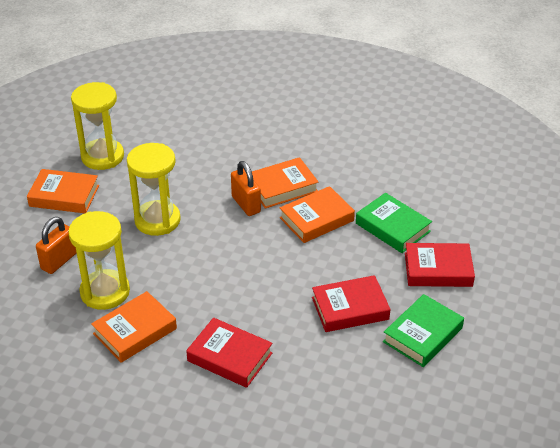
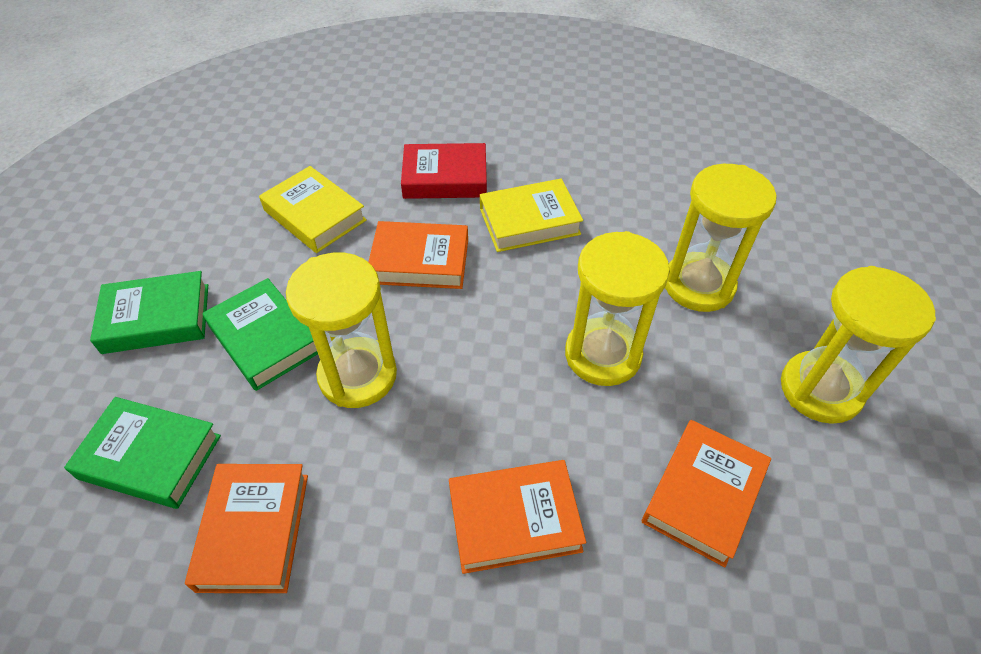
green book: [356,193,432,253] [383,294,464,367] = 2 -> [64,397,221,509] [90,271,208,354] [203,278,318,391] = 3
orange padlock: [36,217,77,274] [231,161,261,216] = 2 -> none = 0
red book: [186,318,272,388] [312,275,391,332] [405,243,475,287] = 3 -> [401,143,487,199] = 1
yellow book: none = 0 -> [259,166,367,253] [480,179,583,252] = 2
yellow hourglass: [68,211,130,310] [71,82,124,170] [127,143,181,236] = 3 -> [286,253,397,408] [565,231,670,386] [665,164,777,312] [781,266,936,424] = 4

